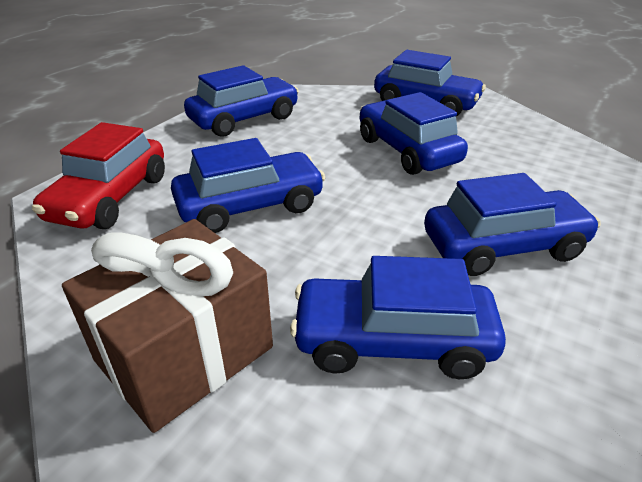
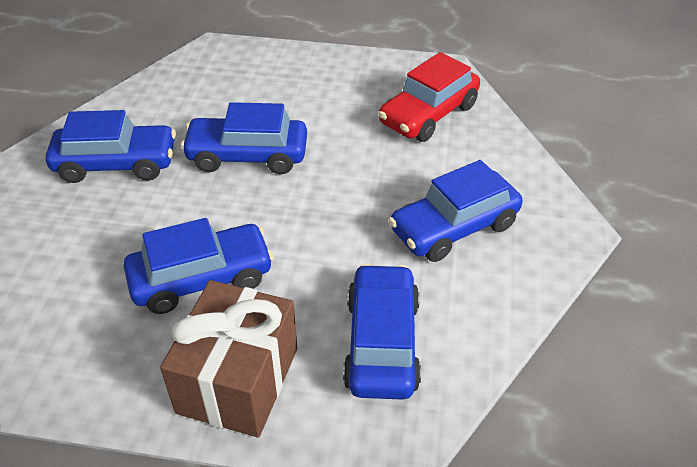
blue car: [171,138,325,233] [184,65,299,137] [290,256,506,379] [360,92,468,175] [374,50,486,116] [424,173,601,276] = 6 -> [46,110,176,183] [124,218,274,314] [181,102,307,174] [343,263,421,400] [388,160,523,262] = 5

